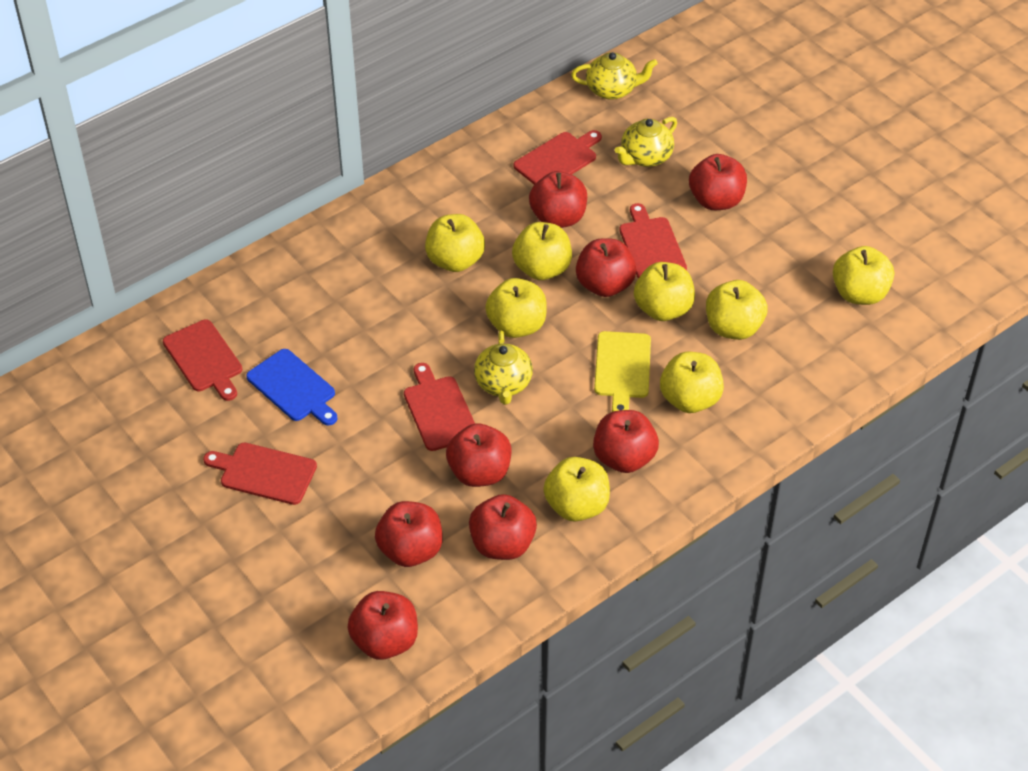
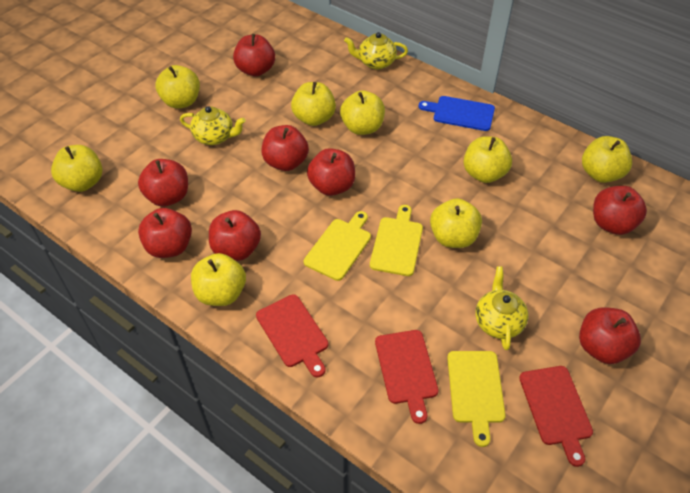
red cutting board: [163,319,242,401] [203,443,317,505] [404,363,475,451] [514,130,602,185] [619,203,687,279] = 5 -> [256,294,328,377] [375,330,439,424] [519,366,593,467] = 3
yellow cutting board: [594,331,651,412] = 1 -> [304,211,371,281] [370,205,423,276] [447,351,506,447] = 3

